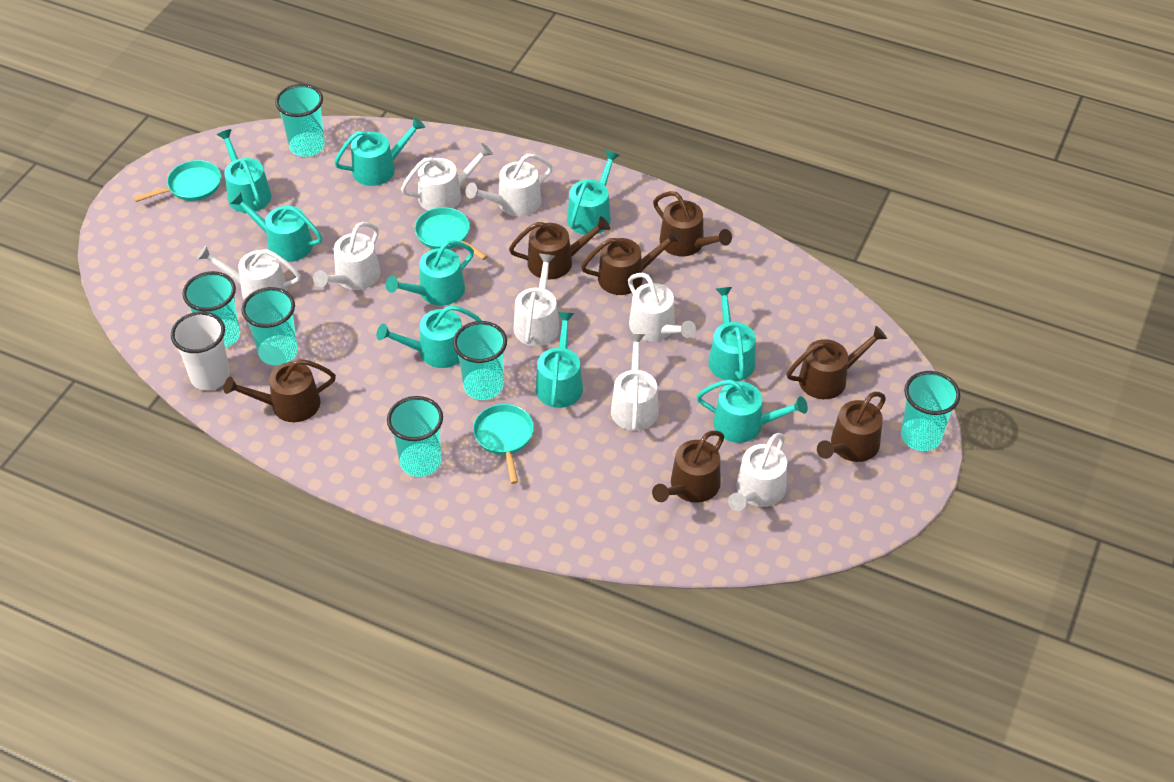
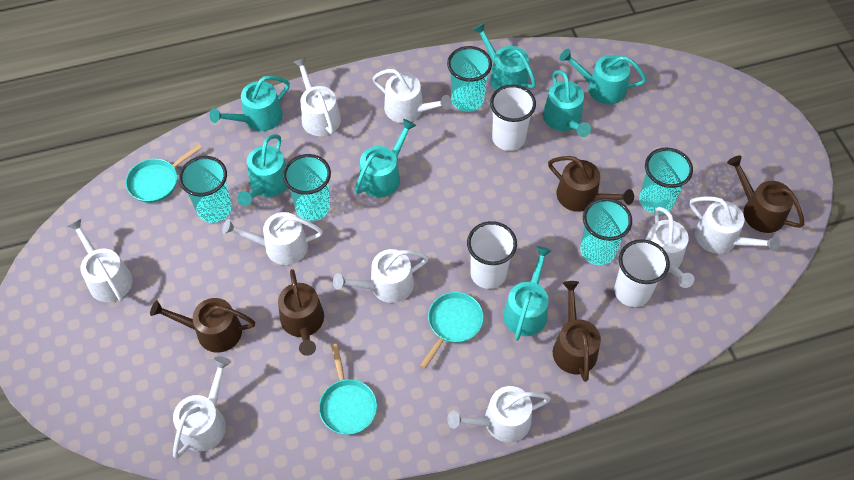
brown watering can: [224,359,336,422] [509,216,610,280] [581,229,681,295] [652,431,724,503] [653,191,732,256] [787,326,887,399] [817,392,886,462] = 7 -> [150,298,255,353] [278,269,324,356] [548,156,634,212] [553,281,601,382] [727,155,804,233] = 5
turquoise cup: [182,271,240,348] [241,287,298,365] [275,84,325,157] [387,396,443,477] [453,321,507,400] [901,371,960,451] = 6 -> [179,156,232,223] [283,154,331,221] [447,46,492,112] [580,198,632,265] [639,147,693,214] = 5
turquoise watering can: [217,129,271,213] [230,192,322,262] [334,117,425,186] [376,305,482,368] [386,240,474,306] [536,312,583,408] [567,150,620,235] [697,379,808,443] [708,287,756,381] = 9 -> [210,76,290,131] [237,134,287,206] [355,119,416,197] [473,23,536,90] [503,246,552,341] [543,70,591,137] [559,49,647,104] = 7
white cup: [171,312,230,390] = 1 -> [467,221,517,289] [490,85,536,151] [614,239,670,307] = 3
white watering can: [197,245,301,300] [313,222,381,290] [401,143,493,211] [465,154,553,216] [513,254,560,346] [611,334,659,431] [628,273,696,341] [728,433,787,511] = 8 -> [67,219,133,302] [173,356,231,458] [222,212,323,265] [294,58,341,136] [333,249,429,303] [373,69,452,123] [447,386,551,442] [645,207,694,288] [689,196,780,254] = 9

